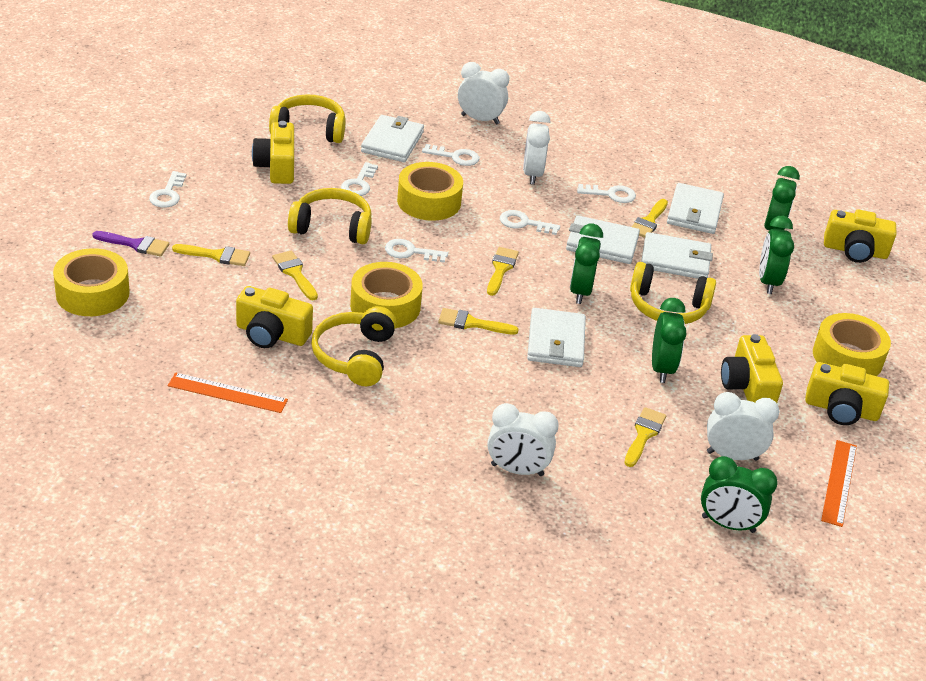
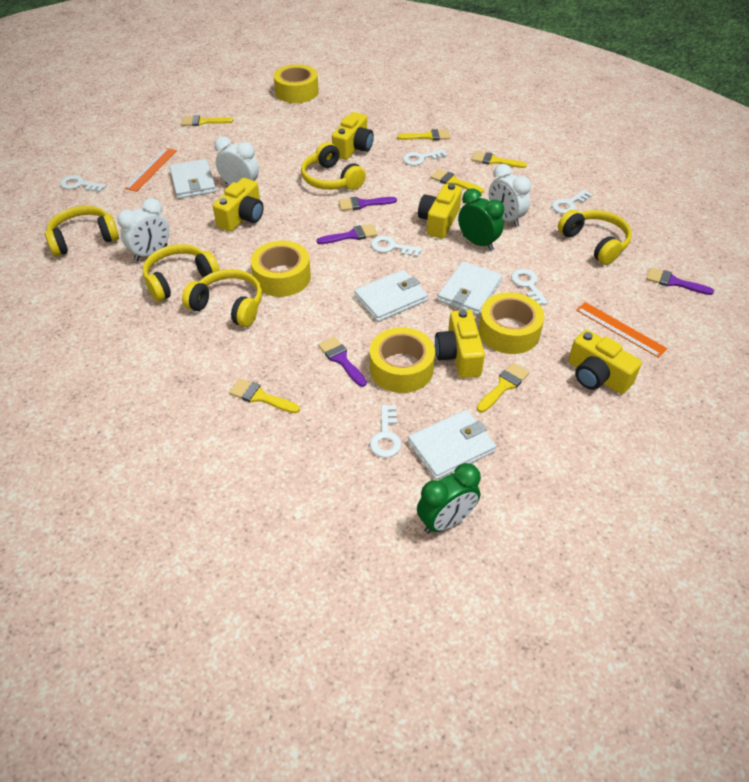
green clock: [570,224,603,304] [652,298,687,383] [701,456,778,533] [759,216,794,294] [764,166,800,230] = 5 -> [417,463,481,534] [458,188,504,251] = 2
purple brush: [92,231,169,256] = 1 -> [317,224,378,244] [318,337,367,387] [339,197,397,211] [646,268,714,295] = 4
white clock: [458,62,509,125] [487,403,559,476] [523,111,551,185] [707,392,779,461] = 4 -> [117,198,169,261] [214,136,259,185] [489,164,531,227] = 3
white wallet: [361,115,424,162] [527,308,586,367] [566,215,640,264] [641,232,713,279] [667,183,724,234] = 5 -> [169,159,216,199] [354,270,428,322] [408,410,496,480] [437,261,502,315] = 4
yellow headphones: [269,94,346,143] [288,188,372,244] [311,306,396,386] [630,262,716,324] = 4 -> [45,206,119,256] [143,244,219,302] [182,269,262,327] [301,142,366,190] [558,210,632,265] = 5

